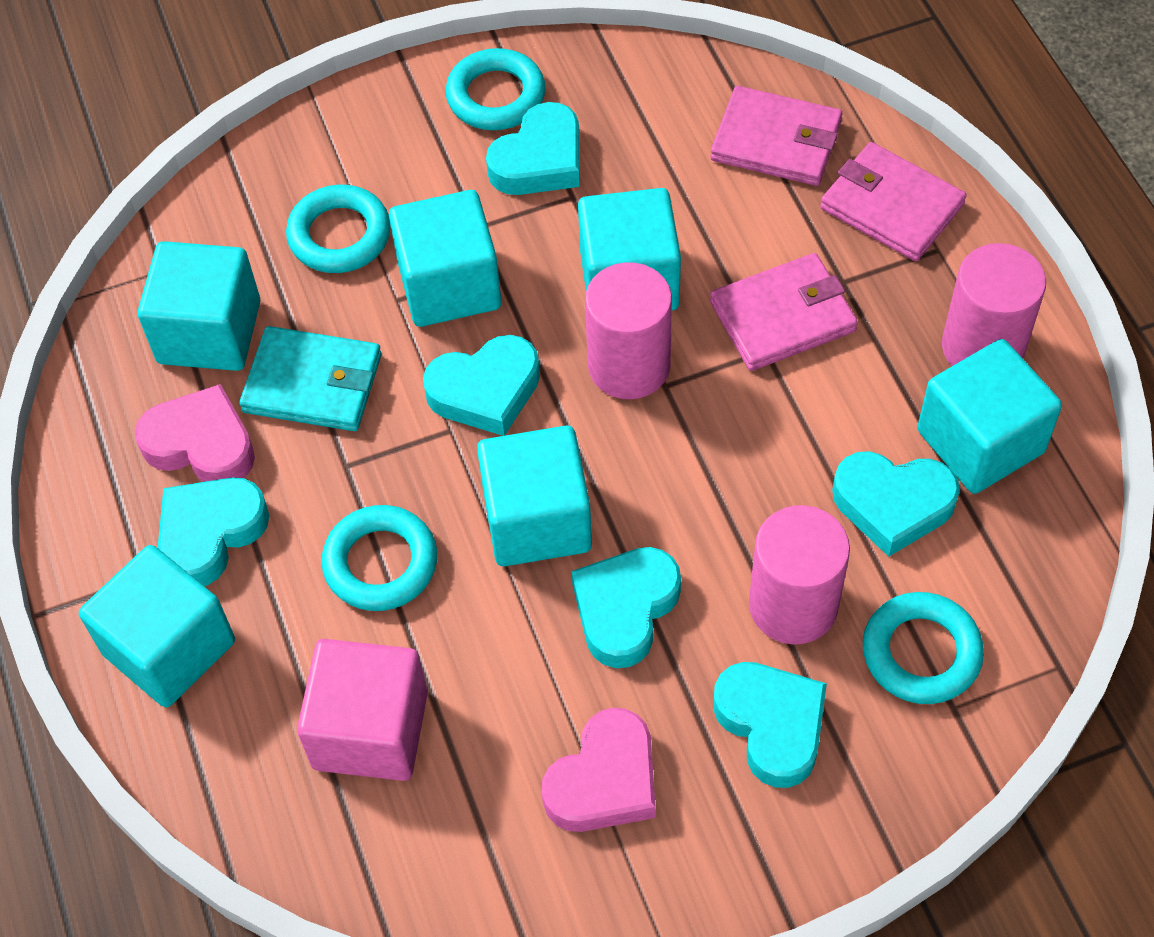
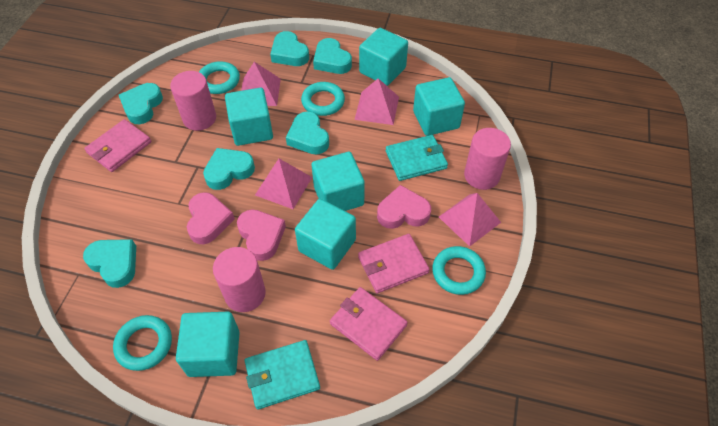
pink cube: [297,639,428,781] = 1 -> none = 0
pink heart: [135,384,255,482] [541,708,656,832] = 2 -> [187,192,235,244] [237,210,286,261] [377,185,431,229] = 3
pink pyramid: none = 0 -> [241,62,281,106] [255,159,312,209] [355,78,399,125] [439,193,501,246] = 4
turquoise wallet: [239,326,382,431] = 1 -> [245,340,320,410] [386,135,448,181] = 2

